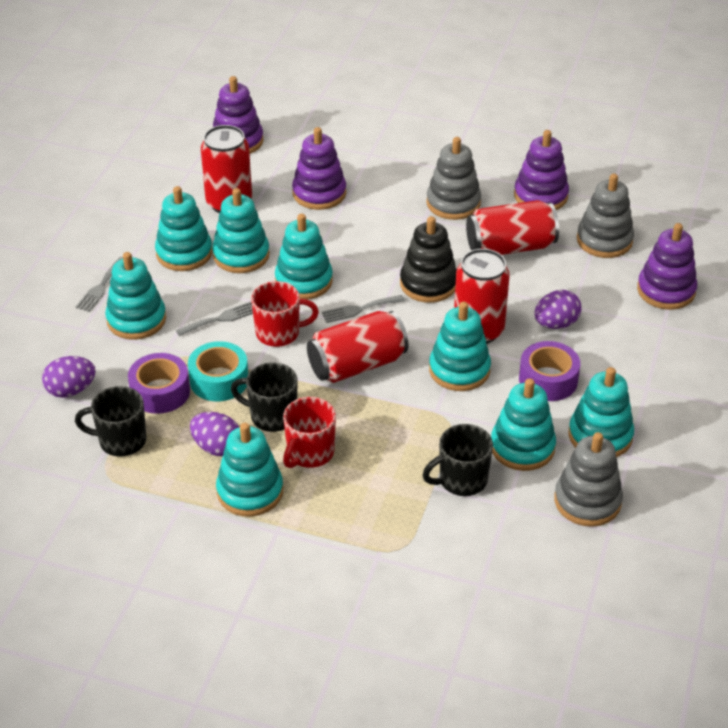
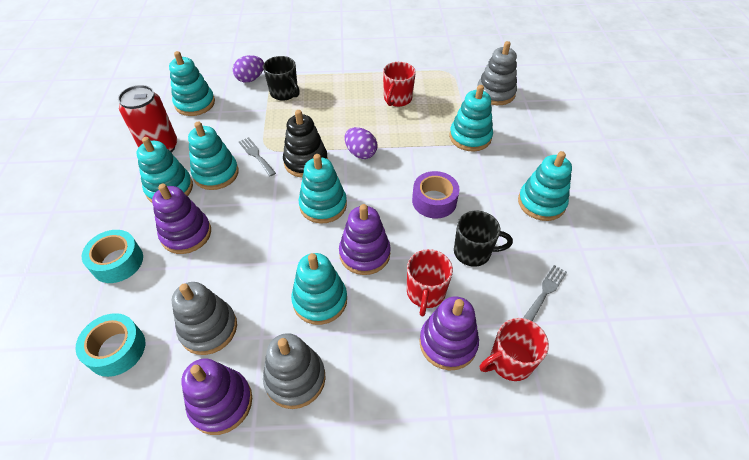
black mug: [75,386,146,457] [231,362,298,432] [423,424,493,496] = 3 -> [263,56,300,101] [454,211,513,267] = 2
grey fork: [76,257,123,312] [176,302,253,336] [322,295,405,323] = 3 -> [239,137,276,176] [523,265,567,321] = 2
purple egg: [42,356,96,398] [190,412,239,456] [534,290,582,329] = 3 -> [233,55,264,83] [345,127,377,159] = 2
purple tape: [128,353,190,414] [519,341,580,401] = 2 -> [412,171,459,219] = 1
red can: [201,125,252,213] [307,311,408,383] [454,249,510,344] [466,200,559,255] = 4 -> [118,85,177,153] = 1
red mug: [251,281,319,347] [283,397,336,468] = 2 -> [383,62,416,107] [407,249,453,316] [480,318,549,381] = 3
turquoise stacking toy: [105,252,166,340] [155,186,213,271] [212,188,270,273] [216,423,283,517] [275,214,333,300] [429,302,491,391] [491,378,556,471] [568,367,634,457] = 8 -> [136,137,193,203] [169,51,215,116] [188,122,239,190] [291,253,347,325] [299,154,347,224] [450,85,493,151] [518,151,572,221] = 7
turquoise tape: [188,341,248,402] = 1 -> [75,313,145,377] [82,230,143,283] = 2

